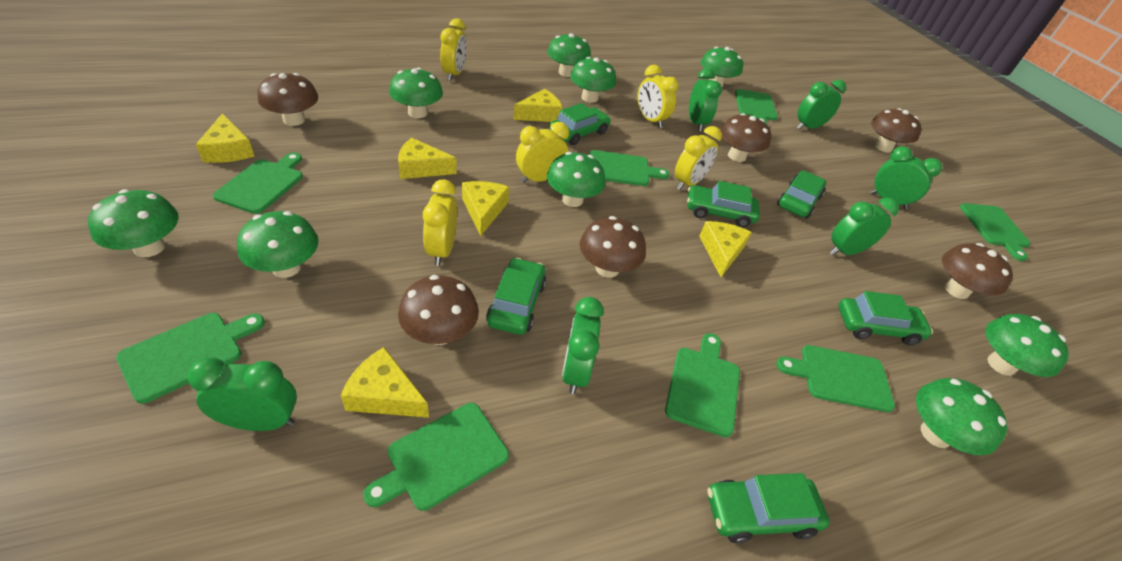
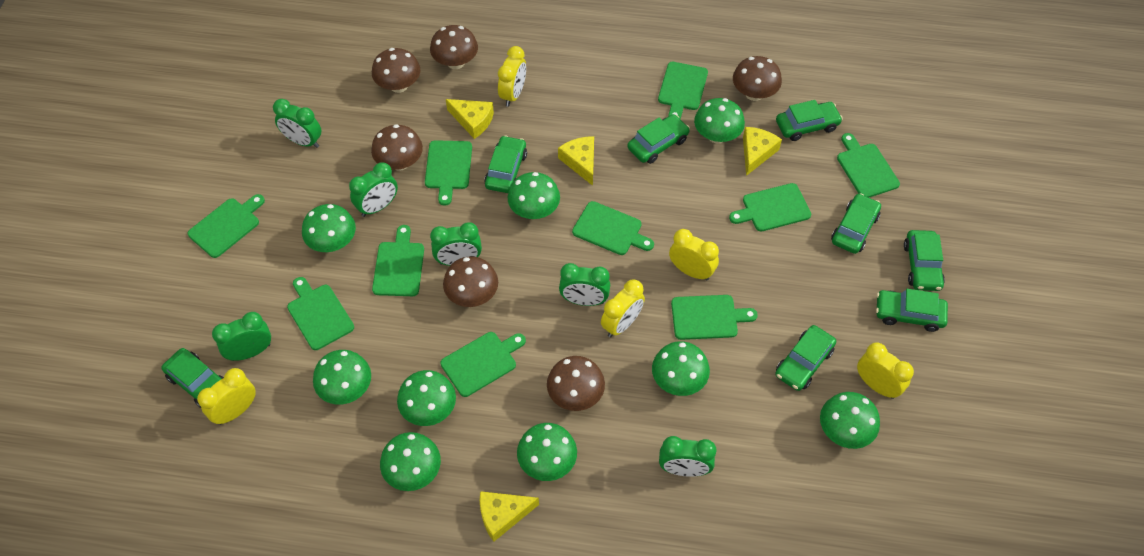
green car: [486,258,546,335] [549,103,611,145] [687,181,760,227] [707,473,830,543] [777,170,826,219] [838,291,933,345] = 6 -> [161,348,224,408] [484,136,527,193] [627,114,690,164] [775,325,836,391] [776,100,843,141] [831,193,881,254] [876,289,948,332] [904,230,945,291] = 8
green cutting board: [116,313,265,404] [213,152,303,214] [363,403,509,511] [589,150,670,186] [665,333,740,437] [735,89,778,124] [776,345,895,412] [960,203,1031,261] = 8 -> [188,194,265,258] [287,277,354,350] [372,225,424,296] [425,140,472,206] [440,332,526,397] [572,201,654,255] [658,62,708,119] [671,295,758,340] [729,183,811,231] [837,133,900,198] = 10
yellow cheese: [196,114,254,163] [341,347,429,418] [398,138,457,179] [462,181,509,236] [513,89,563,122] [699,221,752,277] = 6 -> [446,99,494,139] [480,491,539,542] [558,136,594,186] [743,127,782,176] = 4

